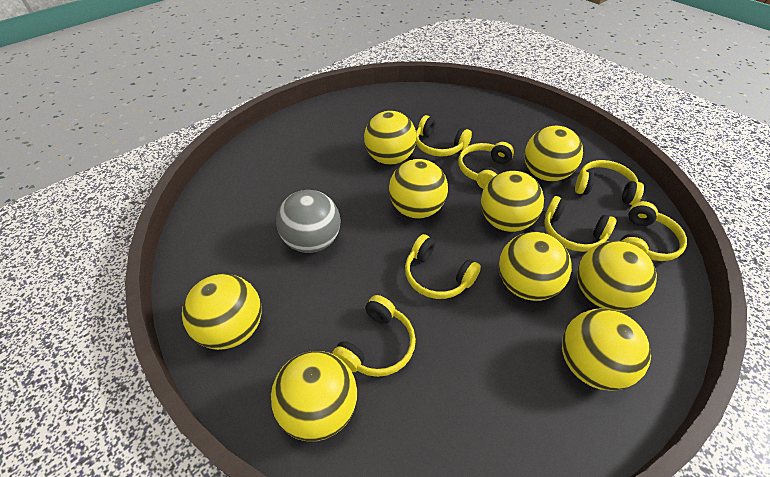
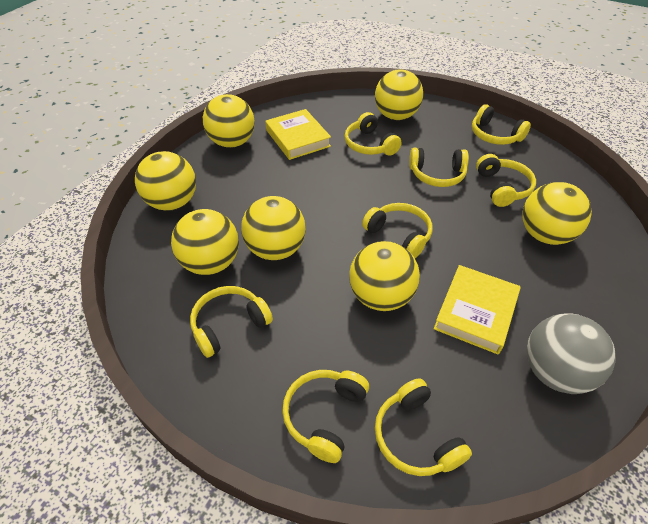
yellow ball: [182,274,262,350] [271,351,357,441] [364,111,417,165] [389,159,448,219] [481,171,544,232] [499,232,572,301] [524,126,583,181] [562,308,651,391] [577,241,657,311] = 9 -> [135,151,196,211] [171,209,239,275] [203,94,255,148] [241,196,306,260] [349,241,420,311] [375,70,423,120] [522,182,592,245] = 7
yellow book: none = 0 -> [265,109,331,160] [434,265,521,354] = 2
yellow headphones: [332,295,416,377] [405,234,481,299] [416,115,472,157] [458,142,514,189] [544,196,616,252] [575,160,644,205] [620,201,687,261] = 7 -> [190,286,273,358] [282,370,369,463] [344,112,402,156] [362,203,433,258] [375,378,472,476] [409,148,469,187] [472,104,531,145] [476,154,536,207] = 8

